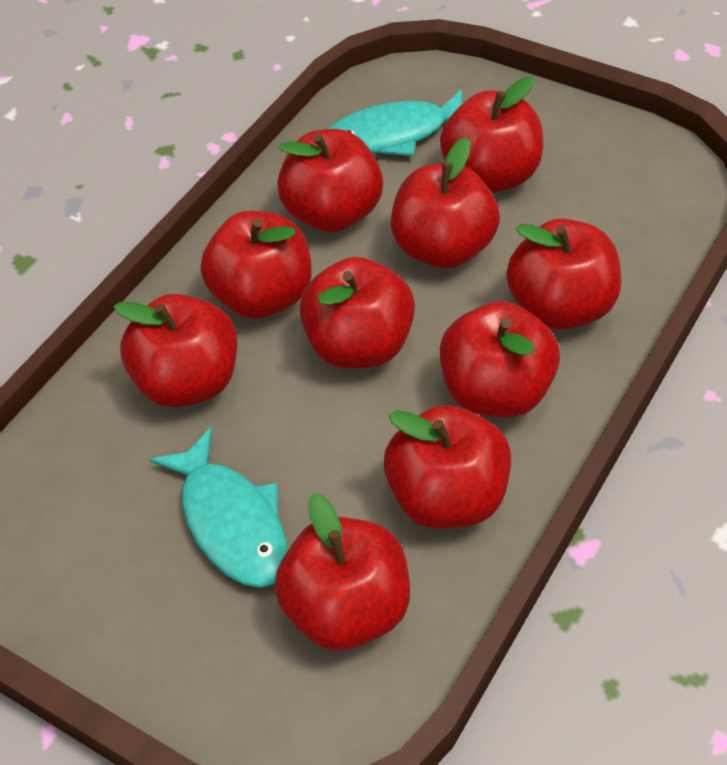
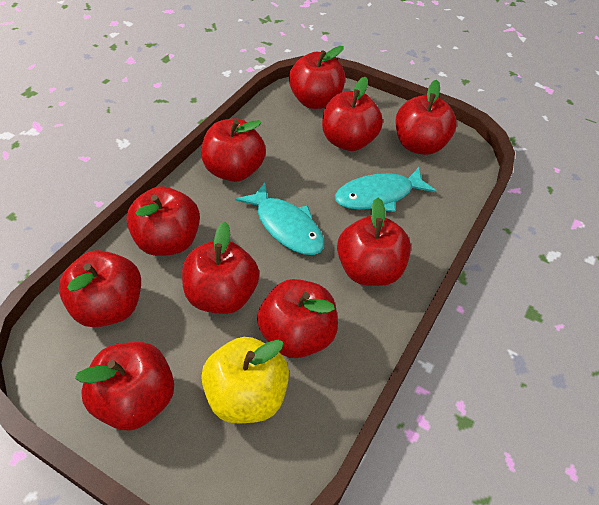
yellow apple: none = 0 -> [201,337,289,424] = 1

